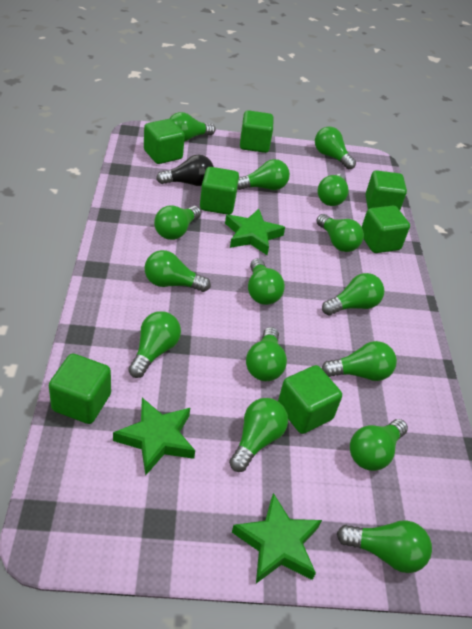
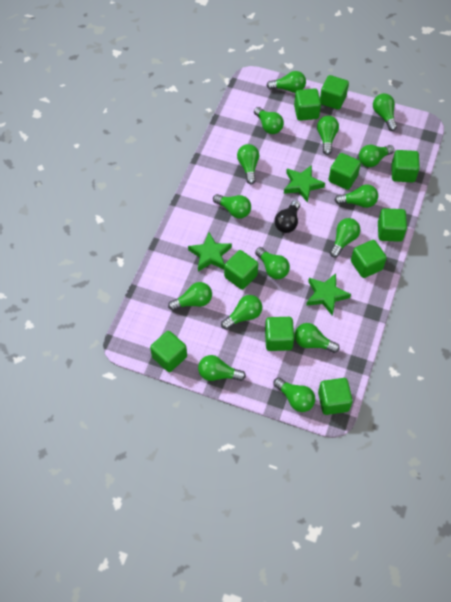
green cube: [49,354,111,424] [144,119,185,164] [200,167,239,215] [240,110,274,153] [278,365,342,434] [362,206,410,253] [365,170,407,210] = 7 -> [150,331,187,372] [224,250,258,290] [265,317,294,351] [294,88,321,121] [318,378,353,415] [320,75,349,110] [328,153,361,190] [351,240,387,278] [378,208,407,242] [391,150,420,182] = 10

